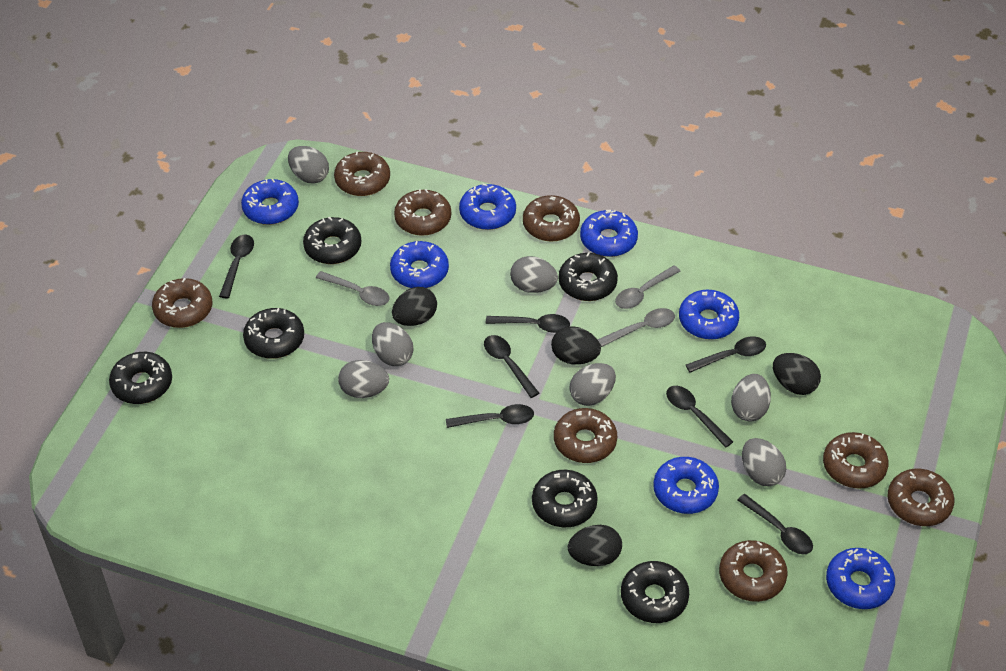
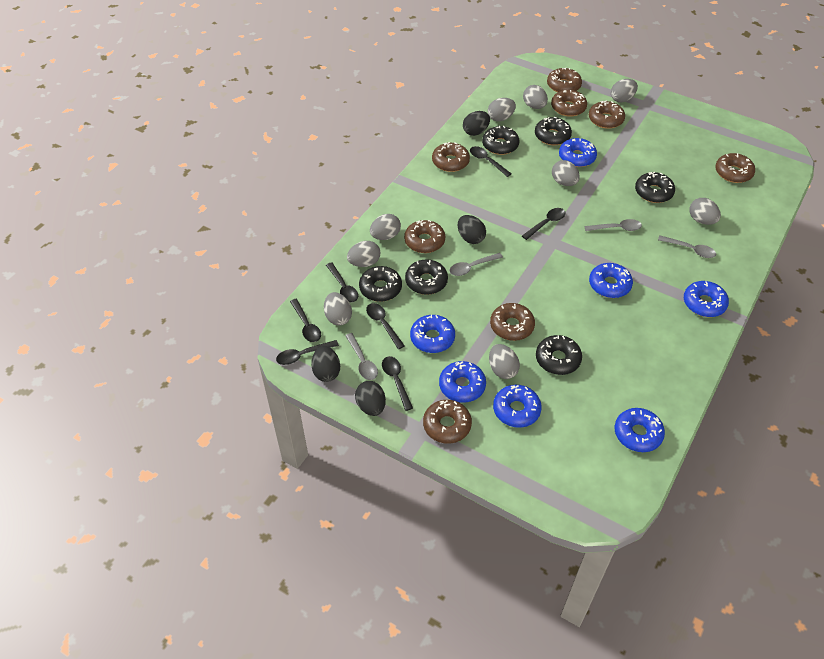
grey egg: [288,146,329,184] [338,360,389,398] [372,322,413,366] [510,256,558,293] [569,363,616,406] [731,374,771,421] [742,438,786,486] = 7 -> [324,292,352,326] [347,241,380,267] [370,214,401,240] [488,98,516,122] [489,344,520,379] [523,85,548,109] [552,160,580,186] [611,79,638,103] [689,198,721,225] = 9
grey spoon: [316,271,390,306] [597,308,675,347] [615,265,680,309] = 3 -> [345,333,378,380] [449,253,503,276] [584,219,642,231] [658,235,716,258] = 4

